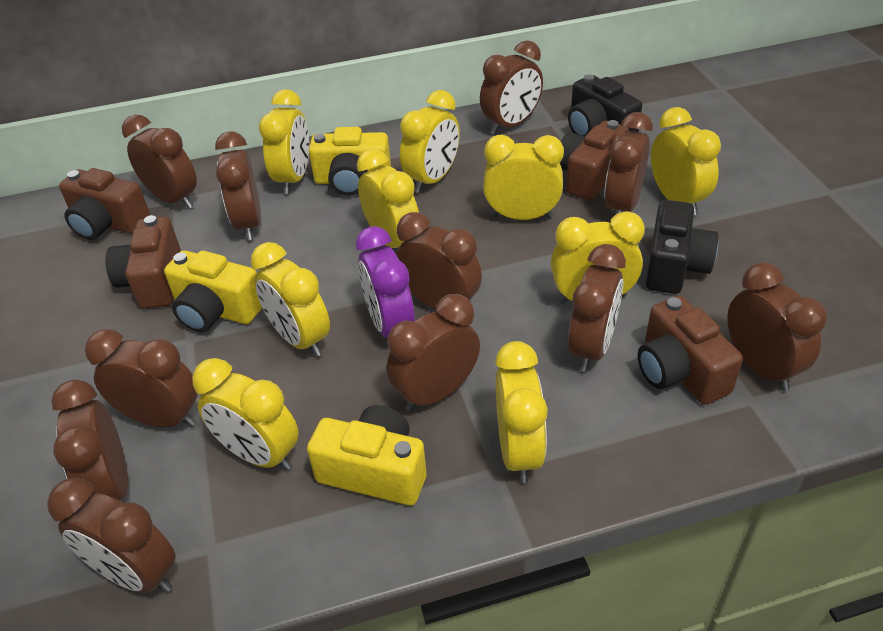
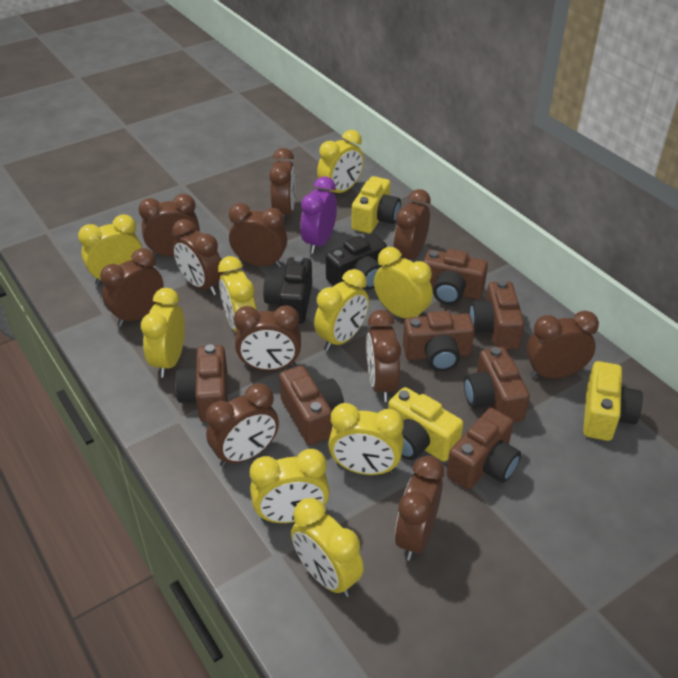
brown camera: [59,168,150,240] [105,215,181,309] [560,120,629,200] [638,296,743,405] = 4 -> [175,344,228,422] [279,366,344,445] [403,311,475,371] [423,249,488,305] [446,408,521,489] [464,347,530,423] [470,280,524,350] = 7

